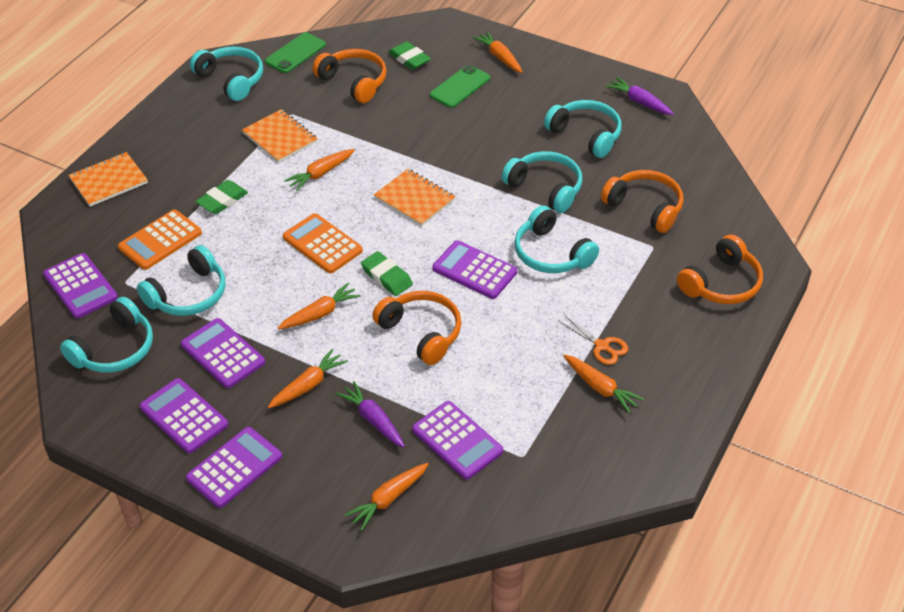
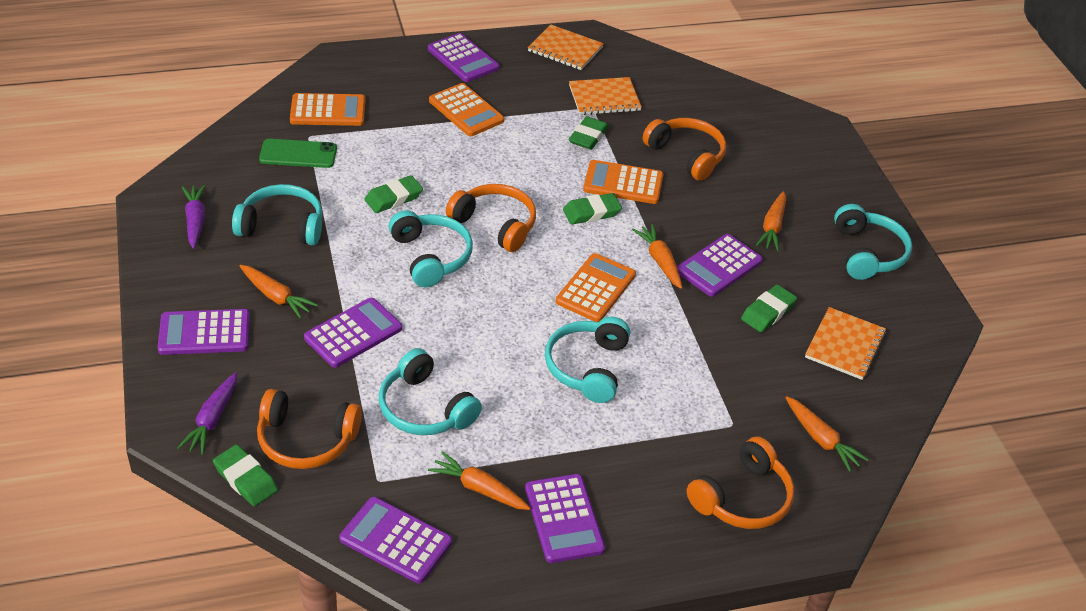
green eraser: [196,180,248,214] [361,251,413,296] [388,41,431,70] = 3 -> [213,445,278,506] [364,175,423,213] [563,193,622,224] [569,116,609,150] [741,285,797,332] = 5
green phone: [265,32,326,73] [430,65,490,108] = 2 -> [259,139,337,168] = 1
orange calculator: [118,210,202,270] [283,213,363,274] = 2 -> [290,93,365,126] [429,83,504,136] [555,253,636,322] [583,160,663,204] = 4
orange carrot: [268,349,348,408] [278,283,361,329] [284,149,355,191] [345,463,428,531] [472,31,522,73] [563,354,644,414] = 6 -> [240,265,318,319] [428,451,531,510] [632,224,682,289] [756,191,786,251] [786,396,869,472] = 5
orange scissors: [559,315,628,365] = 1 -> none = 0
turquoise headphones: [60,297,153,373] [137,245,225,316] [190,46,263,101] [501,151,582,213] [514,205,599,273] [544,100,622,158] = 6 -> [232,184,322,245] [379,348,482,435] [389,210,473,287] [545,317,630,403] [834,204,912,280] = 5

